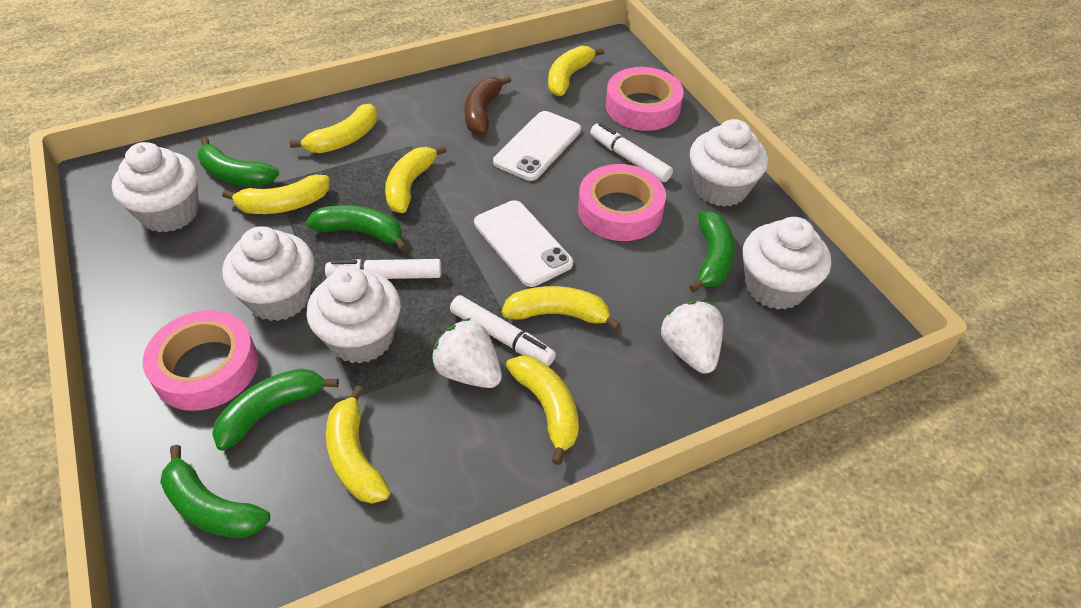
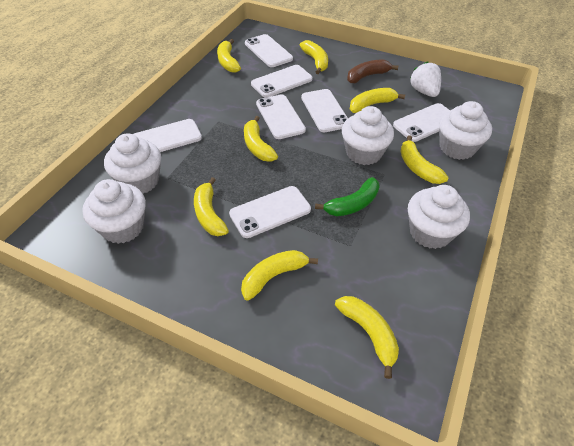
green banana: [160,445,270,538] [197,137,279,186] [212,368,339,450] [306,205,407,251] [689,211,735,293] = 5 -> [315,177,380,216] = 1
pink tape: [143,310,258,411] [578,164,666,241] [606,67,684,131] = 3 -> none = 0
white marker: [325,259,442,279] [450,295,556,366] [590,123,673,182] = 3 -> none = 0
white phone: [474,200,573,287] [493,111,581,181] = 2 -> [134,119,202,152] [229,186,311,238] [245,34,293,67] [251,65,313,97] [256,94,306,139] [301,89,348,132] [393,103,449,142] = 7
white strawberry: [431,318,502,388] [661,301,723,374] = 2 -> [410,62,441,97] = 1
yellow banana: [222,175,330,214] [290,104,377,153] [326,385,390,503] [385,145,447,213] [502,286,621,330] [506,355,579,465] [548,46,604,96] = 7 -> [194,177,229,236] [217,39,241,73] [241,250,318,301] [244,116,278,162] [300,40,328,74] [335,296,399,379] [350,88,405,113] [400,135,448,184] = 8

